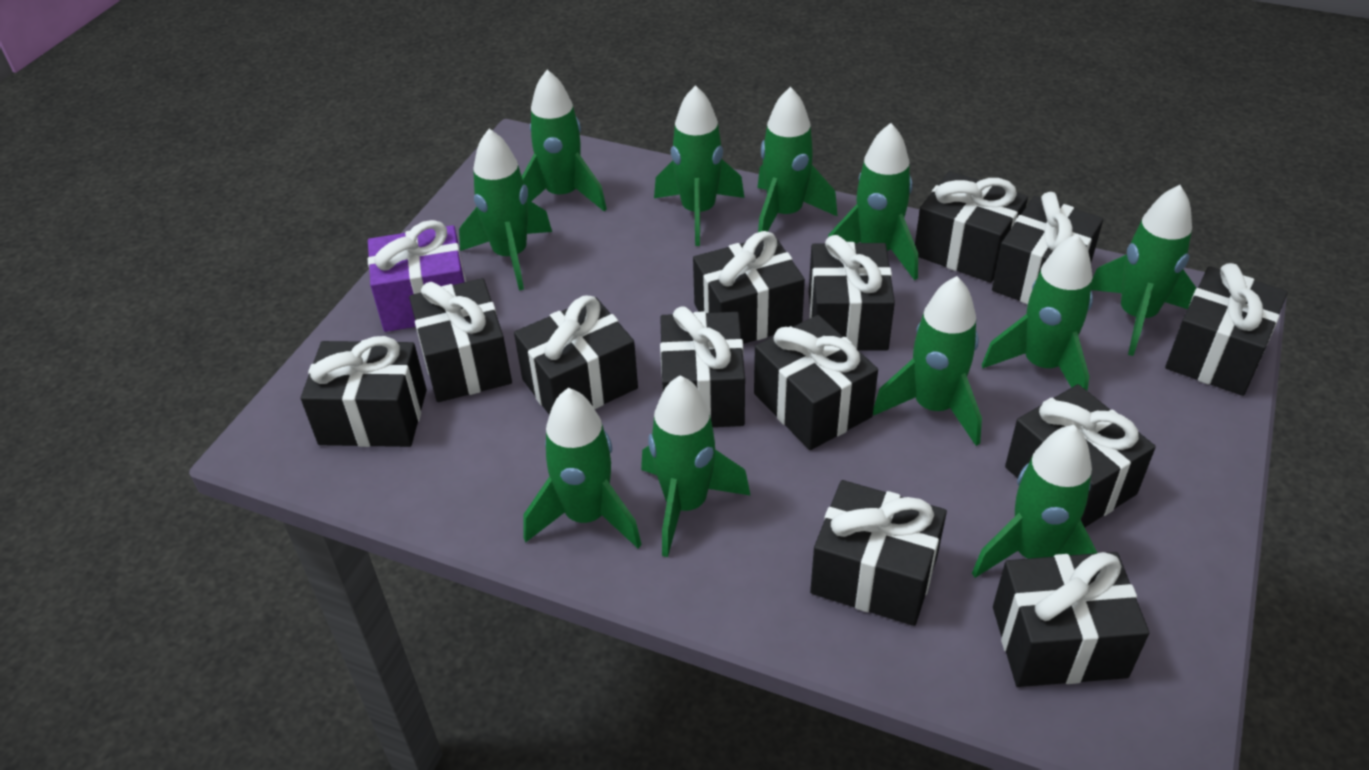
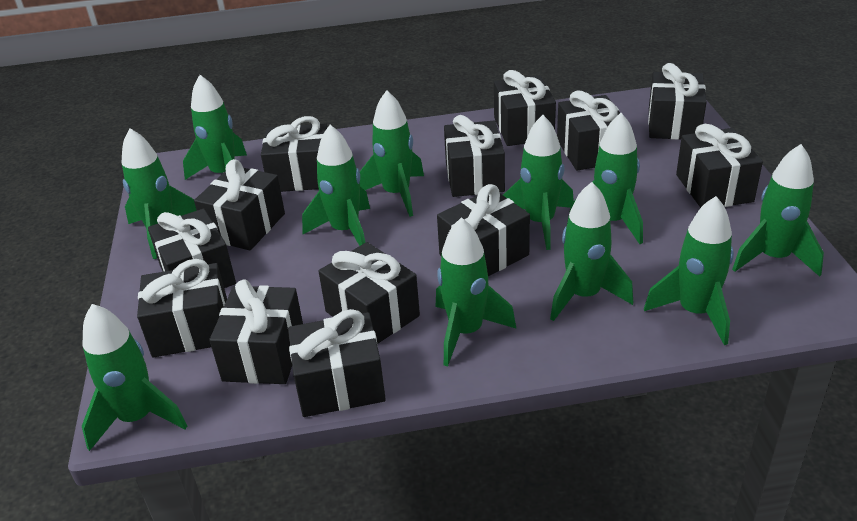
purple gift: [368,220,466,332] = 1 -> none = 0

